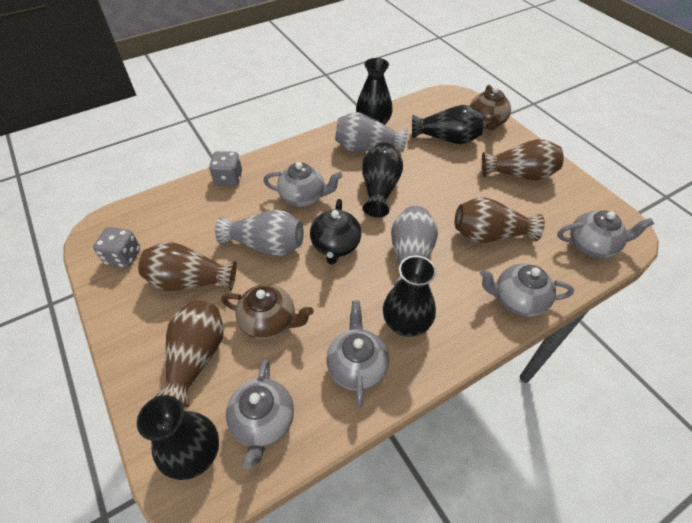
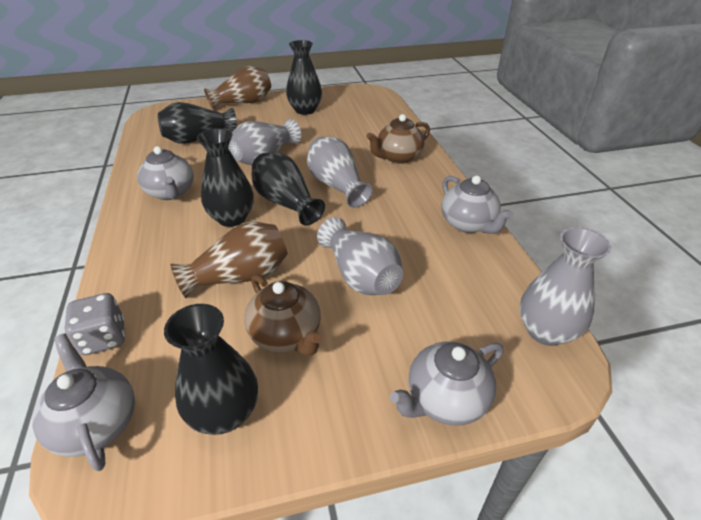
black teapot: [310,199,361,264] = 1 -> none = 0
brown vase: [138,242,236,291] [153,300,224,407] [455,197,545,243] [482,139,563,181] = 4 -> [171,222,288,298] [204,66,271,110] = 2
grey dice: [93,227,140,268] [209,151,242,186] = 2 -> [64,293,125,355] = 1
grey teapot: [226,359,294,469] [263,162,342,207] [326,301,389,408] [480,264,574,317] [558,210,654,259] = 5 -> [32,334,135,471] [137,146,194,200] [390,342,504,425] [441,176,513,234] = 4
grey vase: [215,210,304,256] [335,112,408,152] [391,206,438,286] = 3 -> [228,119,301,165] [307,137,373,208] [317,217,403,295] [520,227,611,346] = 4

